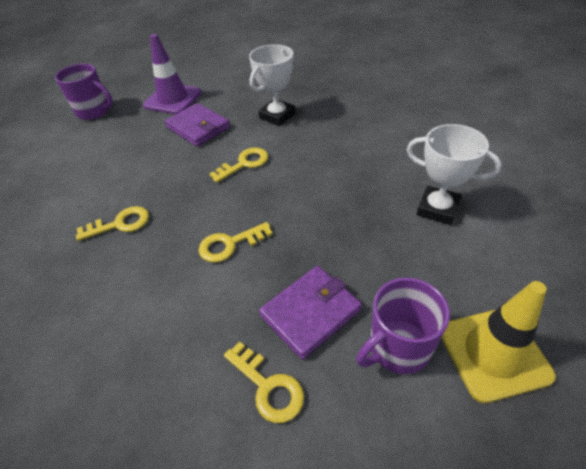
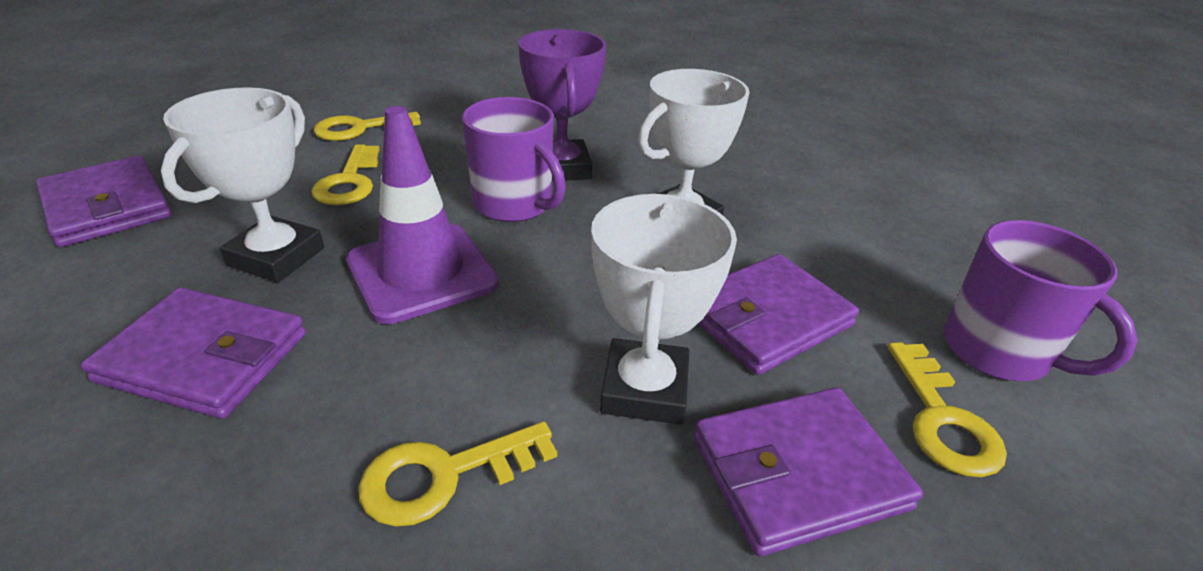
purple trophy: none = 0 -> [518,29,606,181] = 1
purple wallet: [165,103,230,147] [259,266,362,360] = 2 -> [36,156,171,247] [81,288,306,418] [693,388,923,556] [698,254,859,375] = 4
white trophy: [249,44,296,126] [406,124,502,225] = 2 -> [161,87,324,283] [591,194,737,425] [638,69,750,215] = 3
yellow traffic cone: [441,281,556,403] = 1 -> none = 0

